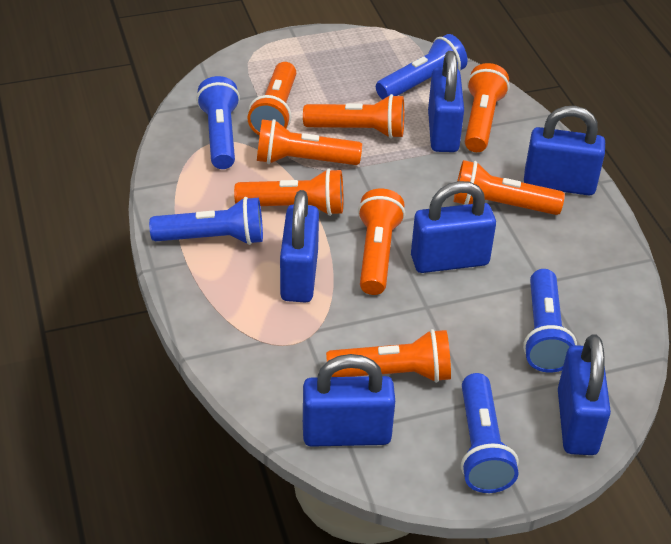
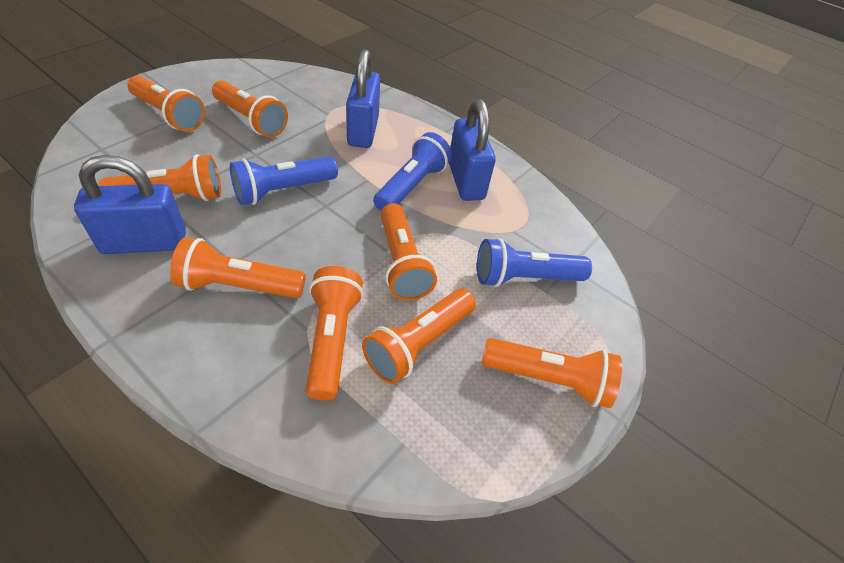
blue flashlight: [149,197,263,245] [196,76,240,169] [376,34,468,100] [461,373,518,493] [523,269,577,373] = 5 -> [230,157,338,205] [373,132,452,211] [477,238,592,287] = 3
blue padlock: [280,190,319,302] [303,354,395,447] [411,181,496,273] [428,51,464,152] [524,106,605,195] [558,334,611,455] = 6 -> [74,155,186,254] [346,49,380,148] [449,99,496,201] = 3

